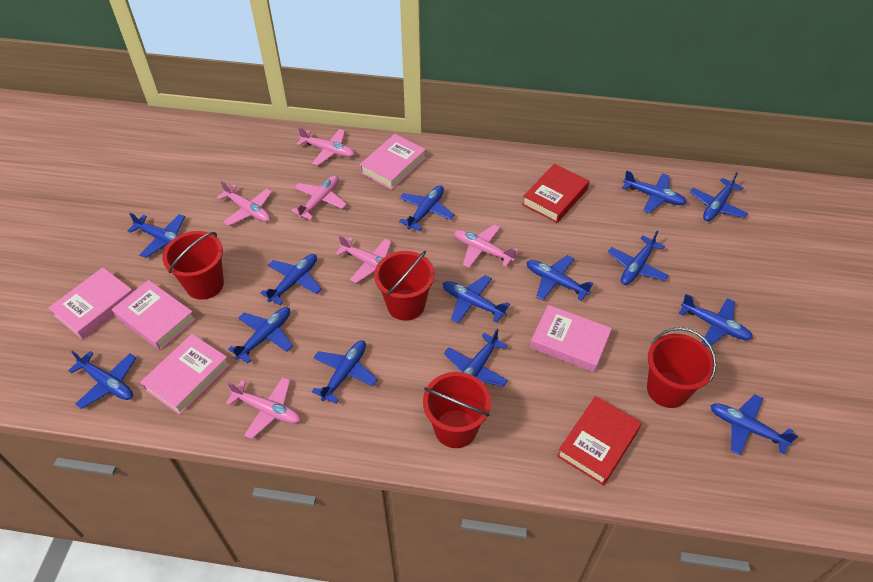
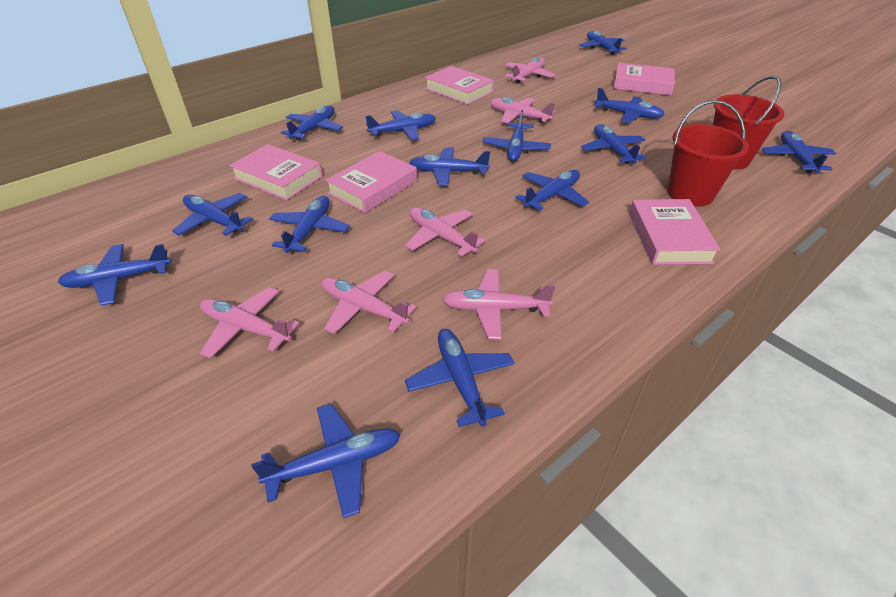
red book: [522,164,589,223] [557,396,642,486] = 2 -> none = 0
red bucket: [163,231,224,300] [374,251,435,321] [423,372,491,448] [647,327,716,408] = 4 -> [668,100,749,206] [713,76,785,170] = 2

